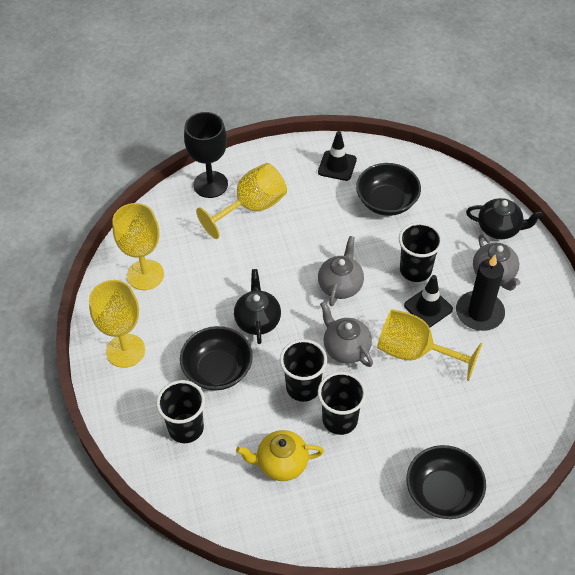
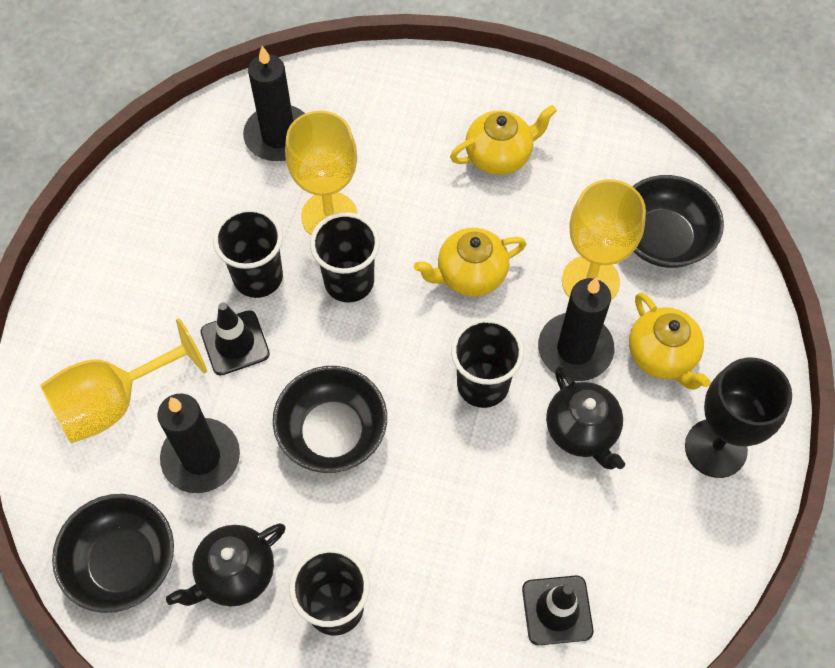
black candle: [456,255,505,331] = 1 -> [158,394,240,493] [243,46,305,161] [538,277,615,381] = 3
grey teapot: [318,236,364,306] [320,301,373,367] [473,234,520,291] = 3 -> none = 0
yellow goblet: [89,280,145,368] [112,203,164,290] [196,163,287,239] [377,309,482,381] = 4 -> [40,318,207,443] [285,110,357,235] [562,179,646,300] = 3
yellow teapot: [236,430,324,481] = 1 -> [414,228,526,296] [450,105,557,175] [629,292,711,390] = 3

